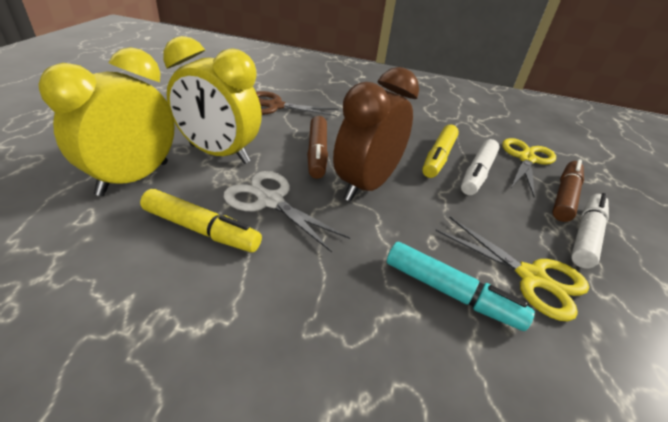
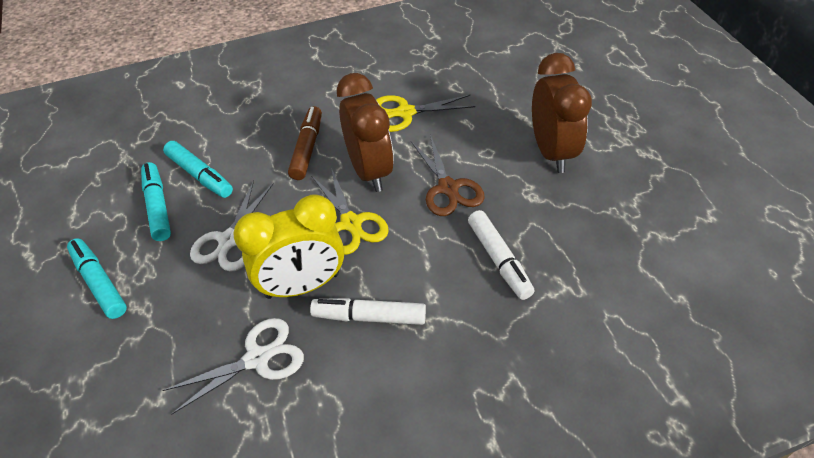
brown clock: [333,67,419,201] = 1 -> [337,73,394,192] [532,53,592,173] = 2
brown marker: [307,116,328,179] [552,159,584,222] = 2 -> [288,106,322,180] = 1
turquoise marker: [387,242,535,331] = 1 -> [67,238,127,319] [141,162,171,241] [163,141,233,198] = 3
white scissors: [224,171,350,253] = 1 -> [162,318,304,415] [190,180,273,272] = 2
yellow clock: [38,47,175,196] [163,36,262,164] = 2 -> [233,194,344,299] = 1
yellow marker: [140,189,262,252] [422,125,459,178] = 2 -> none = 0

